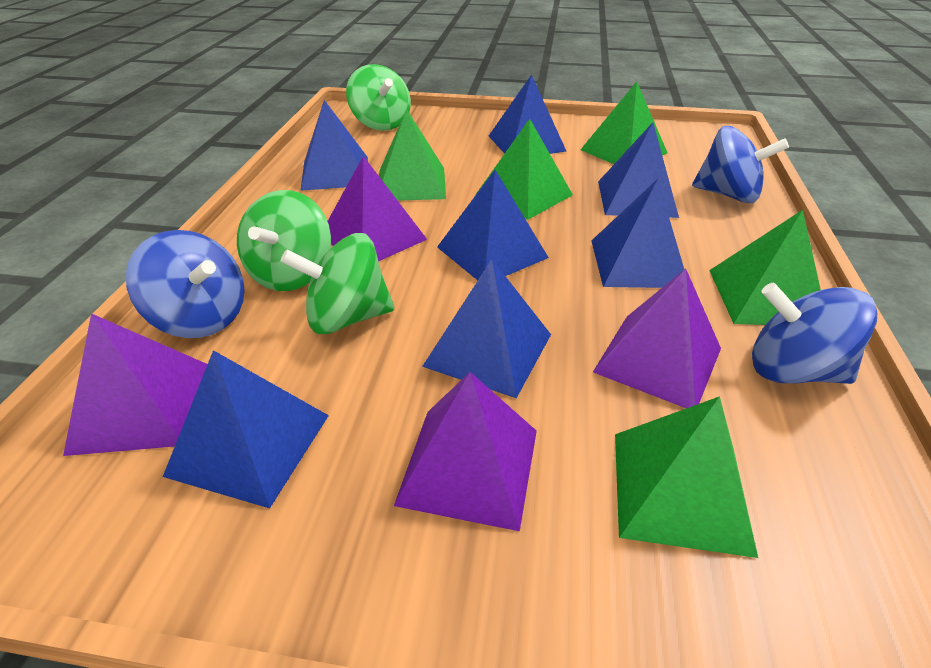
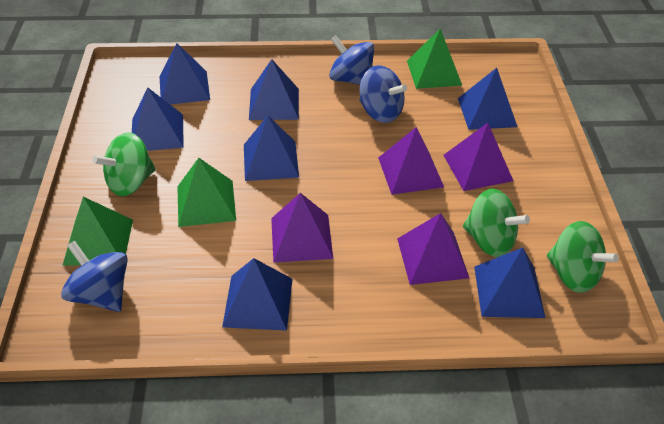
green pyramid: [379,109,446,201] [475,119,573,220] [580,81,667,164] [615,396,758,558] [709,210,821,325] = 5 -> [62,197,133,266] [177,158,236,227] [407,29,462,89] = 3

